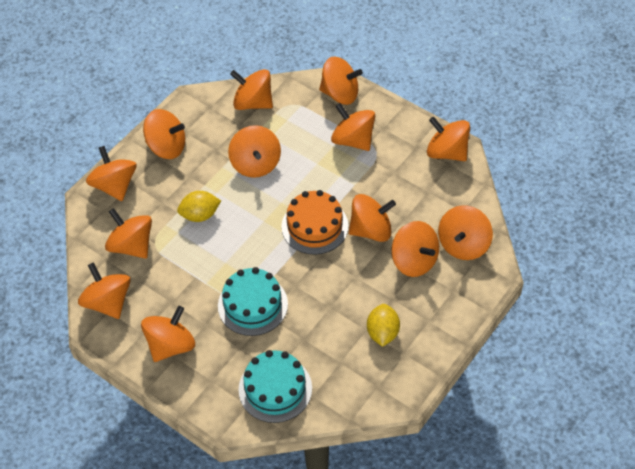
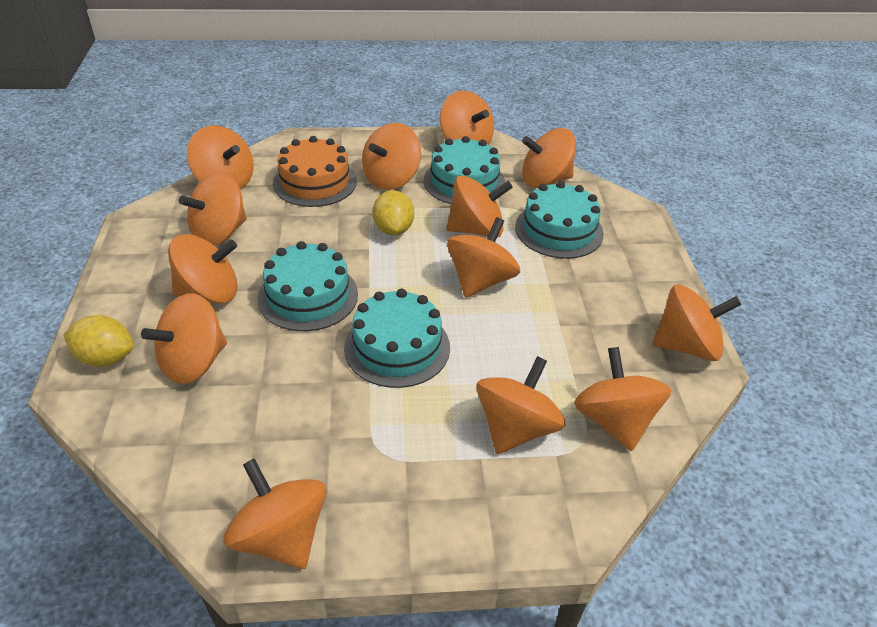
turquoise cake: [218,267,288,336] [239,350,312,423] = 2 -> [258,241,358,331] [344,289,450,388] [424,136,505,204] [515,181,604,259] = 4

